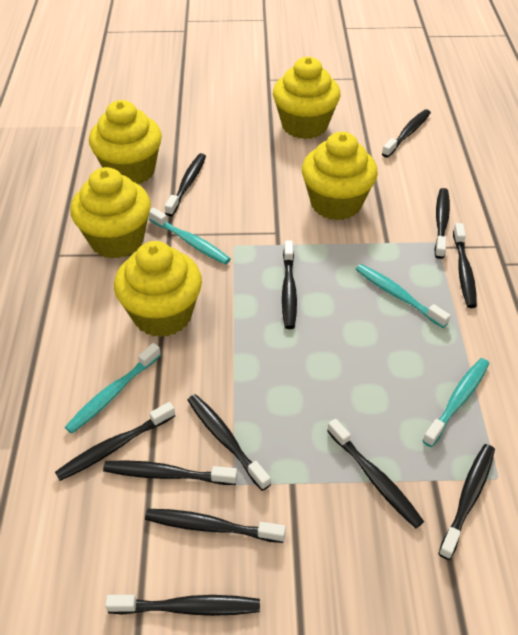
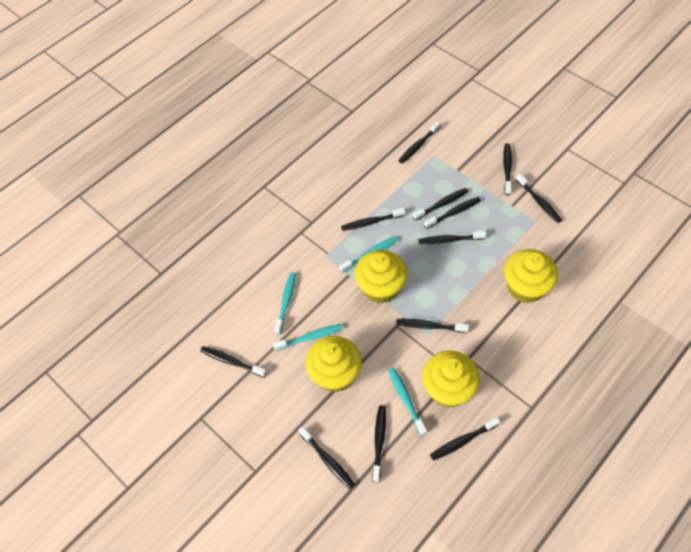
yellow cupcake: [71,167,151,259] [89,100,162,184] [114,241,202,337] [273,57,340,139] [302,132,378,220] = 5 -> [305,336,362,392] [355,250,407,303] [422,351,480,408] [504,249,558,303] = 4

